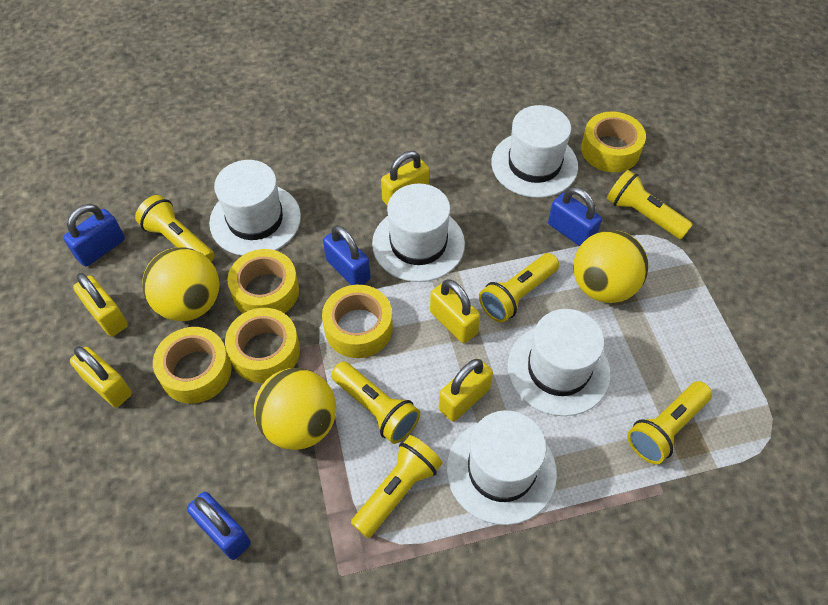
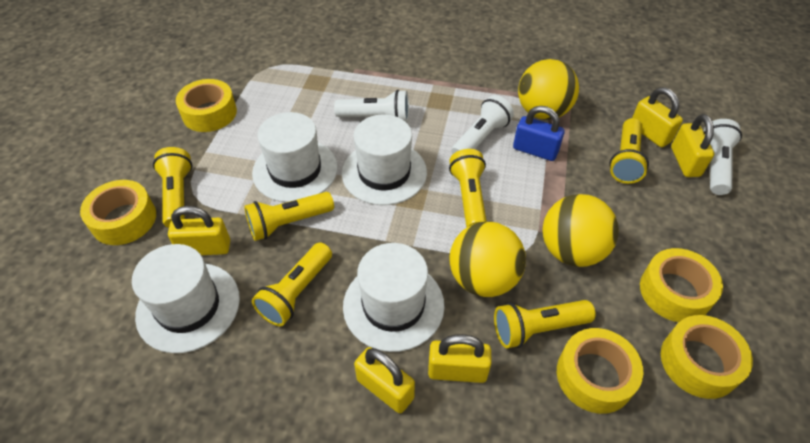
blue padlock: [63,204,125,267] [187,492,251,560] [323,225,371,285] [548,187,602,246] = 4 -> [513,106,565,161] = 1
white flashlight: none = 0 -> [334,90,409,122] [451,95,514,154] [704,119,742,195] = 3
white hat: [209,160,301,256] [372,184,465,282] [446,410,557,525] [491,105,578,198] [508,309,611,416] = 5 -> [132,244,240,353] [252,112,338,202] [342,115,427,205] [343,243,445,352] = 4

